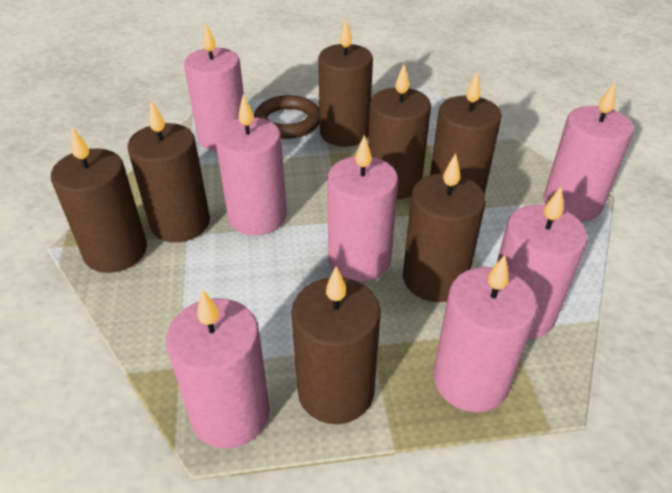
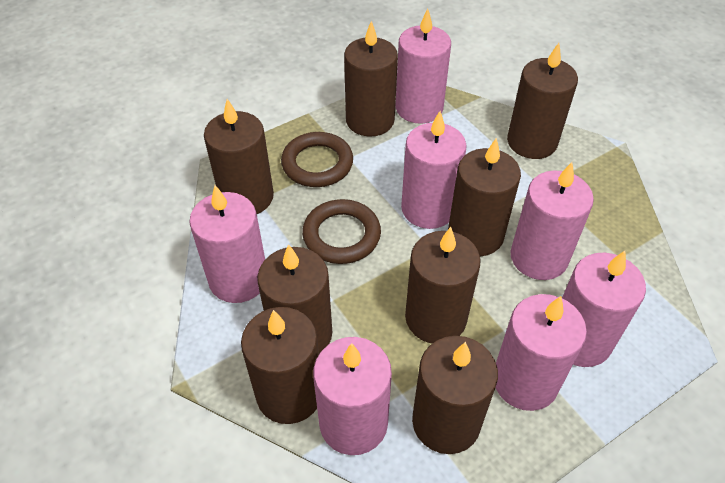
brown candle: [51,127,147,273] [128,100,210,242] [291,266,381,424] [318,20,373,147] [368,64,431,199] [403,153,486,302] [430,72,502,195] = 7 -> [204,99,274,214] [241,307,319,424] [257,244,332,354] [344,21,398,137] [405,227,481,343] [412,336,498,454] [448,138,521,256] [507,43,578,159] = 8
brown ring: [254,95,320,139] = 1 -> [281,132,353,187] [302,199,381,264] = 2

